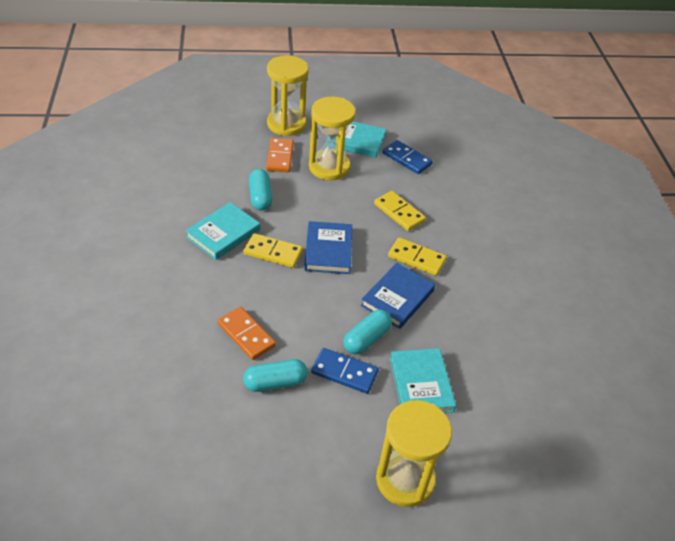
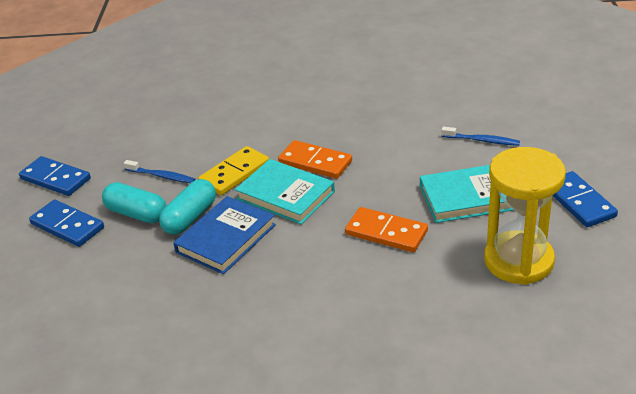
blue book: [304,221,352,274] [361,263,435,329] = 2 -> [173,196,276,274] = 1
blue domino: [311,348,379,394] [383,140,433,174] = 2 -> [19,156,91,196] [29,200,104,247] [552,171,618,227] = 3
blue toothbrush: none = 0 -> [124,160,196,183] [441,126,520,146] = 2
turquoise book: [185,202,260,260] [326,122,386,158] [390,348,456,413] = 3 -> [235,159,335,225] [420,165,513,223] = 2
turquoise capsule: [243,359,308,392] [249,169,272,210] [343,309,392,354] = 3 -> [102,182,166,223] [159,179,216,235] = 2
yellow domino: [244,233,303,268] [374,191,426,231] [388,237,447,276] = 3 -> [198,146,269,195] = 1
yellow hourglass: [267,55,309,136] [309,97,356,180] [376,400,452,507] = 3 -> [484,147,566,285] = 1

